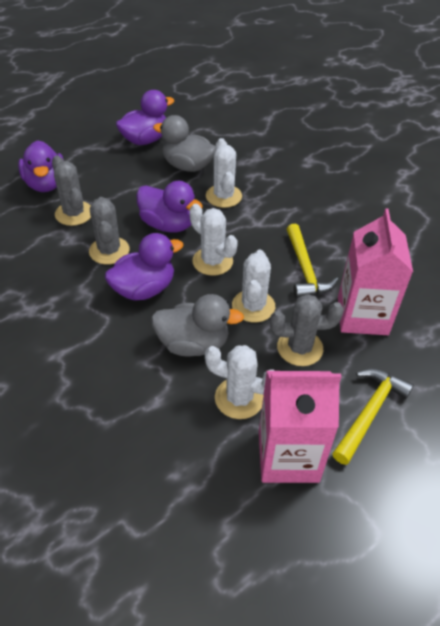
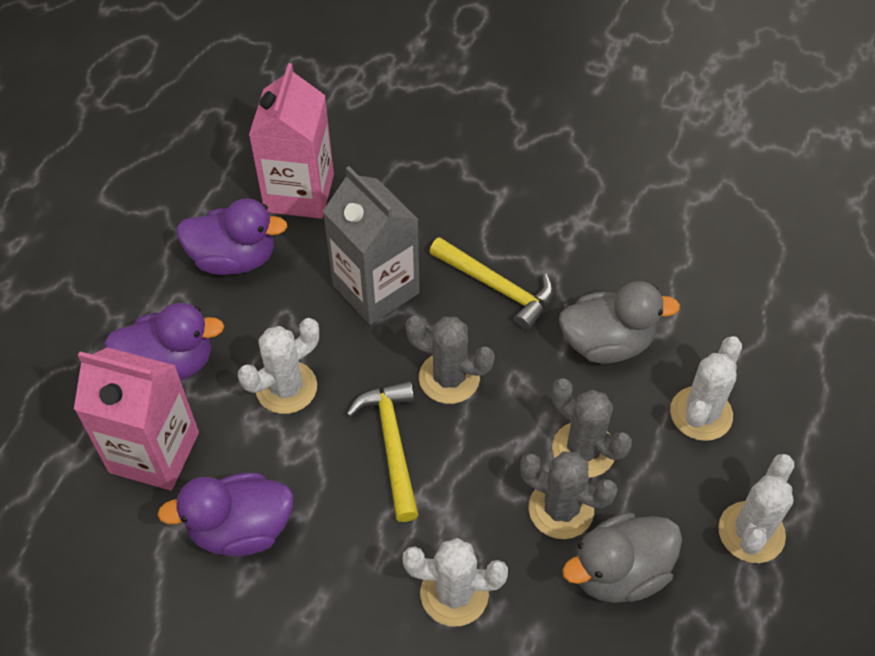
grey carton: none = 0 -> [323,166,420,325] = 1
purple duck: [18,140,64,192] [105,233,184,301] [116,90,174,145] [136,181,203,233] = 4 -> [104,303,224,380] [157,473,294,557] [176,199,288,275] = 3

